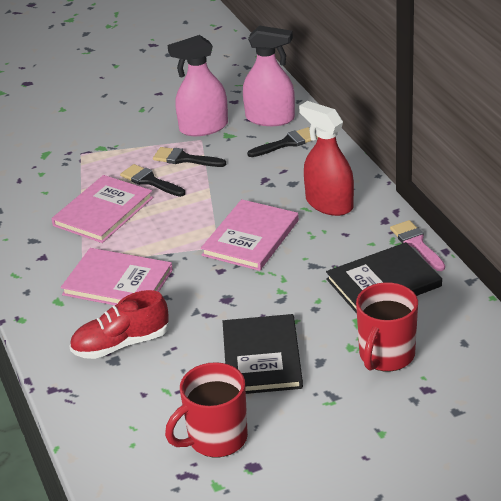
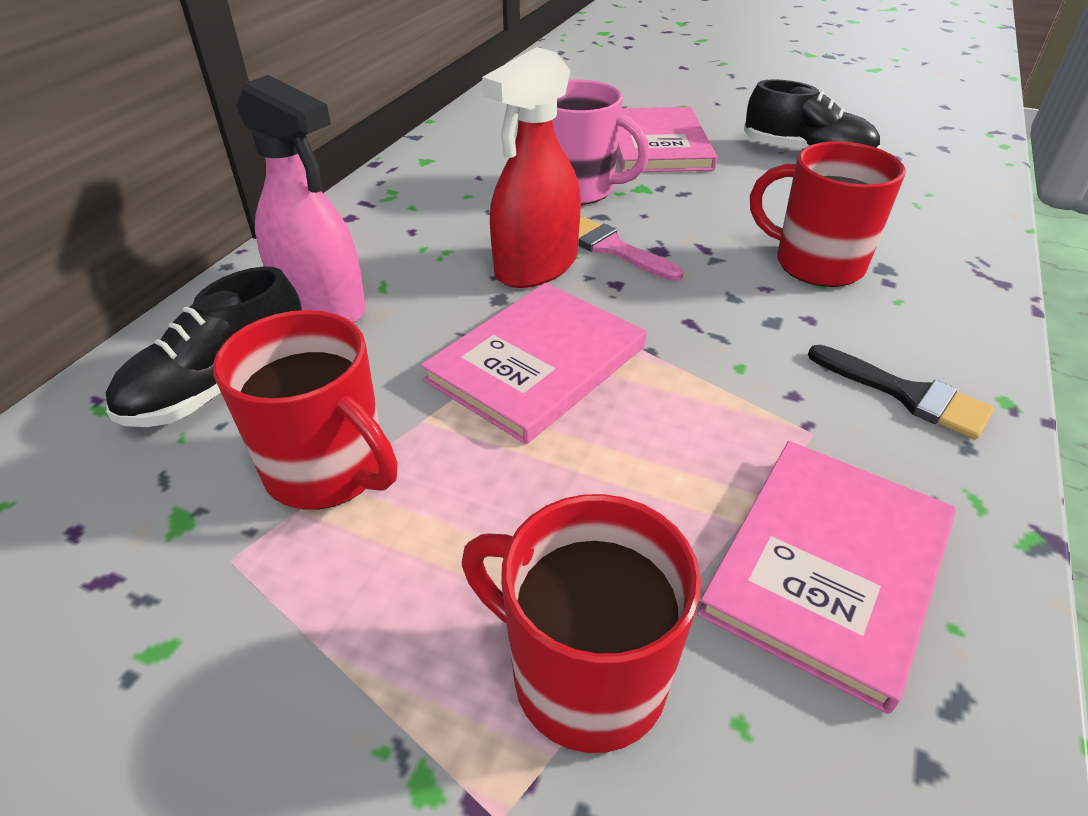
black book: [223,314,303,394] [326,242,442,314] = 2 -> none = 0
black brush: [120,164,185,197] [153,147,226,167] [247,127,318,157] = 3 -> [808,345,994,440] = 1
black shoe: none = 0 -> [106,267,302,427] [744,79,881,149] = 2
pink mug: none = 0 -> [552,80,650,205] = 1
pink spray bottle: [167,35,228,136] [243,25,295,126] = 2 -> [236,75,366,323] = 1
red mug: [165,362,248,457] [356,282,418,371] = 2 -> [213,310,397,510] [462,494,701,753] [750,141,906,287] = 3
red shoe: [69,290,169,359] = 1 -> none = 0

